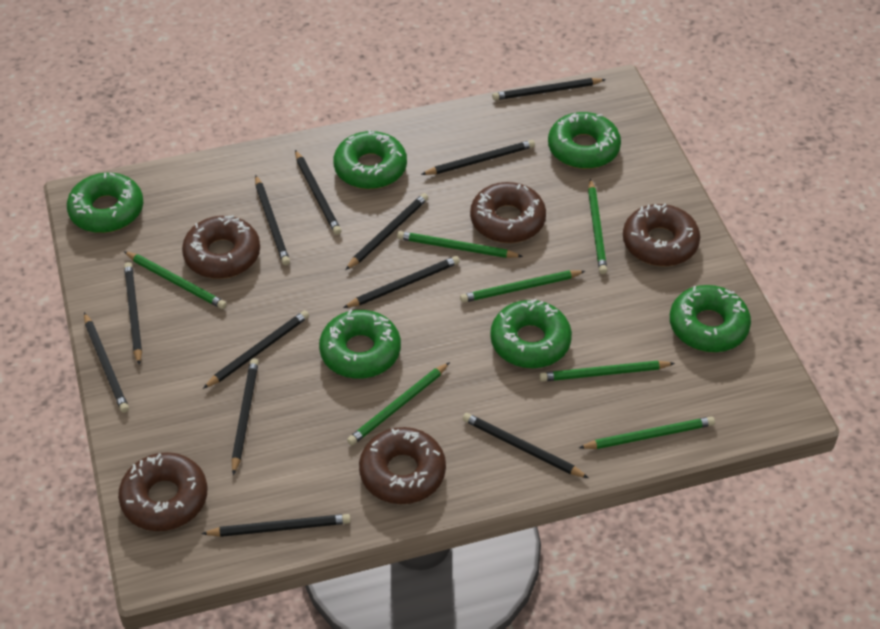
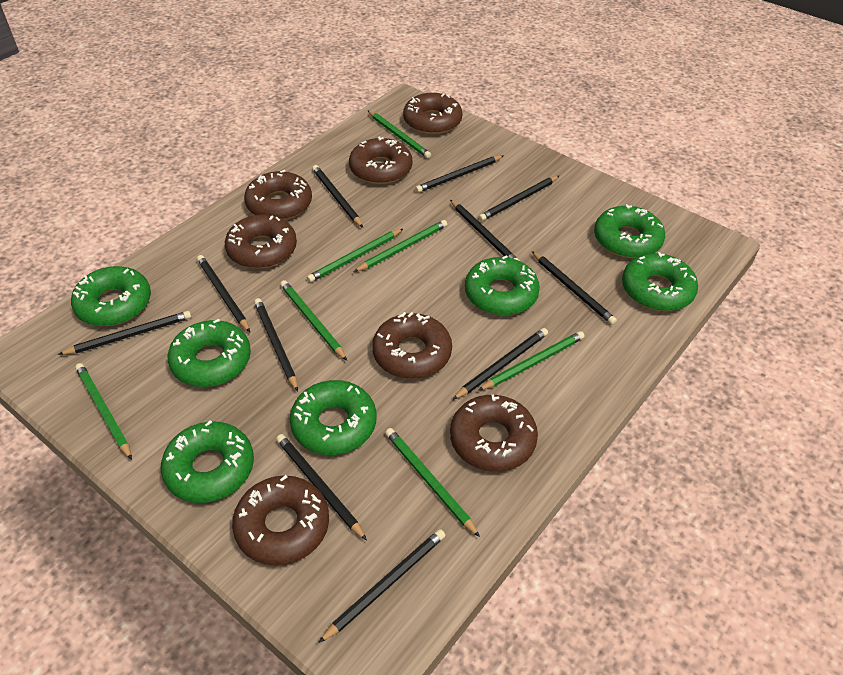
black pencil: [84,312,129,413] [124,262,142,365] [201,514,351,537] [203,310,309,389] [232,358,259,475] [255,175,290,265] [295,150,341,235] [343,256,460,308] [345,193,429,270] [421,140,535,175] [463,413,588,478] [492,78,606,100] = 12 -> [58,311,191,355] [197,255,250,332] [254,298,298,392] [276,434,367,540] [312,165,363,228] [318,529,445,643] [415,155,504,193] [450,200,520,261] [452,328,548,400] [479,176,559,221] [532,251,617,325] = 11
brown donut: [118,452,207,531] [182,215,260,279] [359,427,446,504] [470,182,546,243] [623,203,700,266] = 5 -> [225,214,297,269] [232,475,329,566] [244,170,312,220] [349,137,413,184] [372,312,452,379] [403,93,463,134] [450,394,538,472] = 7
green donut: [67,172,143,233] [319,309,401,379] [333,130,407,189] [490,299,572,368] [548,112,621,169] [670,285,751,352] = 6 -> [71,266,151,326] [161,420,254,503] [168,319,251,387] [290,380,377,455] [465,255,540,315] [594,204,665,258] [622,252,698,311] = 7

